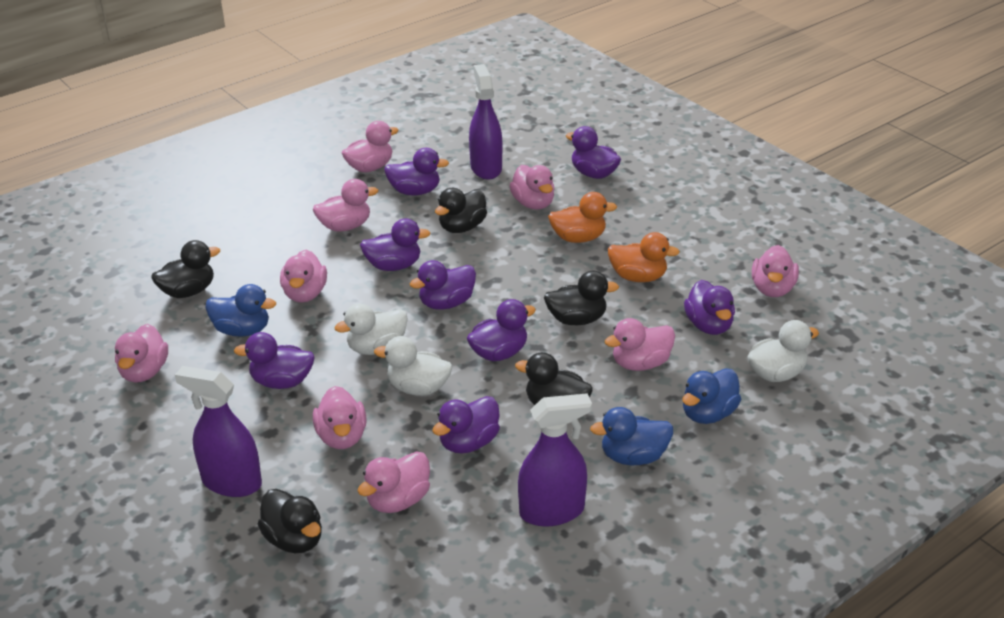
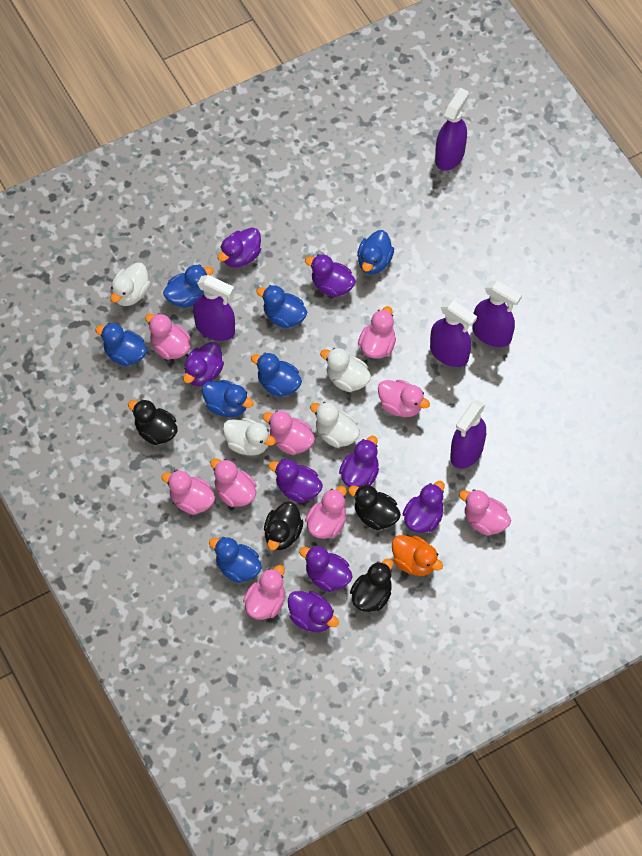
black duck: [152,240,220,298] [258,489,322,553] [435,188,487,233] [515,352,593,405] [544,271,619,325] = 5 -> [128,399,178,445] [264,502,304,550] [348,484,401,530] [350,559,393,612] = 4
blue duck: [205,284,276,337] [590,407,673,465] [682,368,741,424] = 3 -> [95,323,147,367] [163,264,213,308] [202,380,254,417] [209,537,262,583] [251,353,302,397] [256,285,307,329] [357,230,394,275] = 7
orange duck: [548,192,617,243] [608,232,680,282] = 2 -> [392,535,443,576] = 1
purple spray bottle: [175,366,262,497] [469,64,502,180] [518,393,592,527] = 3 -> [193,275,235,341] [430,300,477,367] [435,88,469,171] [450,400,486,469] [472,281,522,347] = 5
white duck: [335,304,408,355] [374,336,452,396] [747,320,819,382] = 3 -> [110,263,150,306] [223,418,276,456] [310,402,360,448] [320,348,371,392] = 4

